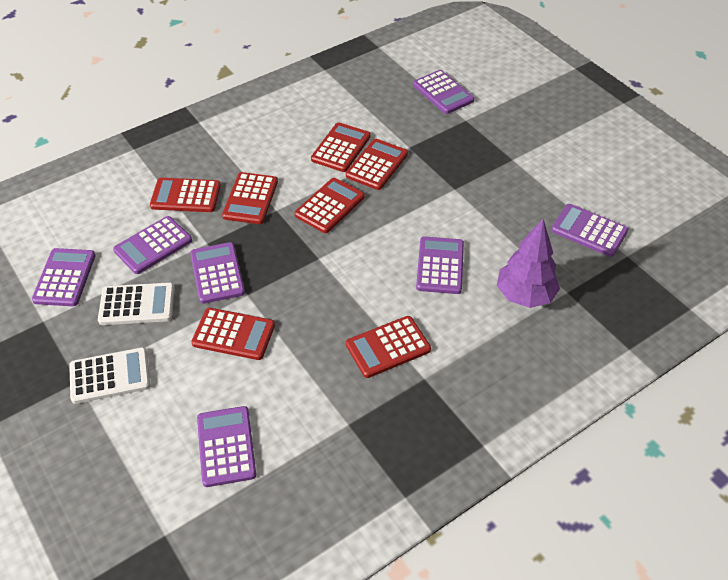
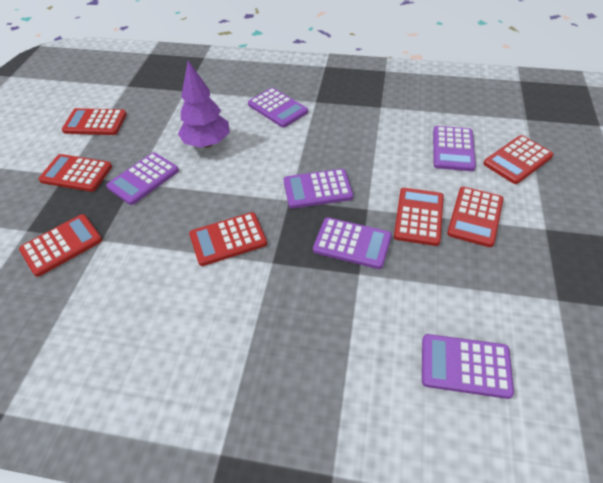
purple calculator: [32,248,96,306] [113,216,192,274] [190,242,245,304] [197,406,256,487] [413,70,474,114] [416,236,464,294] [551,204,628,257] = 7 -> [106,153,179,205] [248,88,308,128] [284,169,353,209] [313,217,392,269] [422,334,514,399] [433,126,476,171] = 6
white calculator: [69,347,150,404] [98,282,175,325] = 2 -> none = 0

